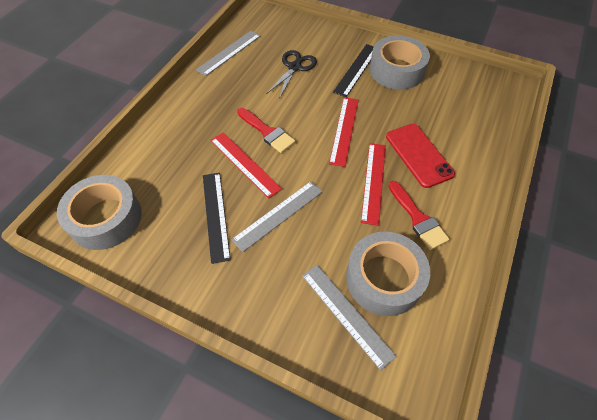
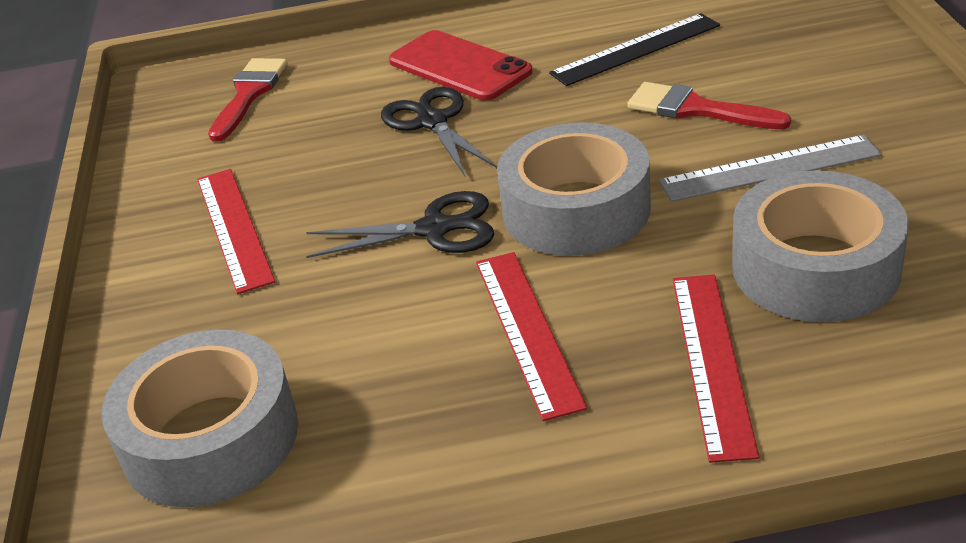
black ruler: [203,173,231,264] [333,44,374,97] = 2 -> [549,13,720,86] = 1
black scissors: [266,50,317,99] = 1 -> [306,191,494,258] [381,87,496,176] = 2
grey ruler: [196,31,261,76] [231,181,323,252] [302,265,397,370] = 3 -> [659,135,882,202] = 1

